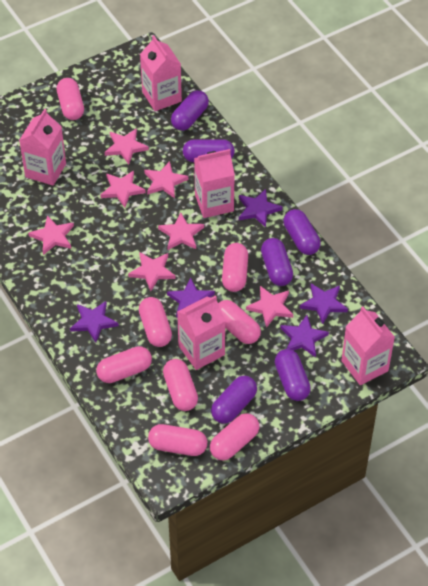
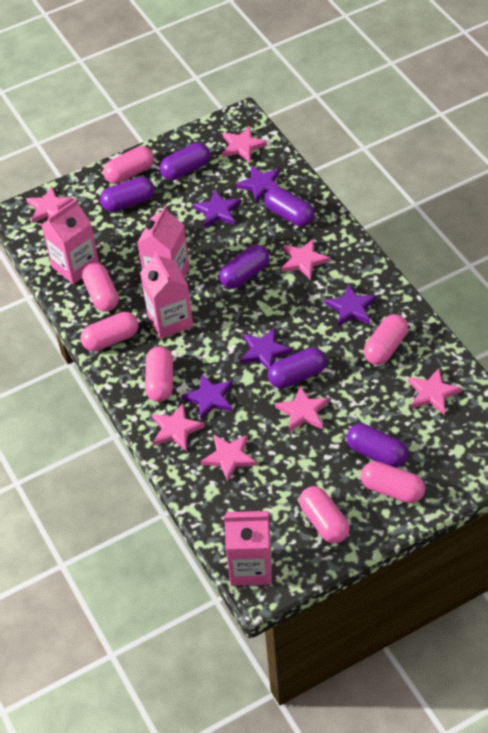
pink capsule: [57,78,84,120] [96,346,152,383] [139,297,172,347] [148,424,207,456] [163,359,198,411] [210,413,259,461] [218,300,261,344] [222,243,248,292] = 8 -> [80,312,139,351] [82,263,119,312] [103,146,154,184] [145,346,173,402] [299,486,350,544] [361,461,425,503] [364,314,408,365] = 7
pink carton: [19,109,66,185] [140,35,182,111] [177,295,226,370] [194,149,235,218] [341,307,395,385] = 5 -> [41,199,99,284] [137,205,190,278] [140,251,193,339] [224,511,272,586] = 4

